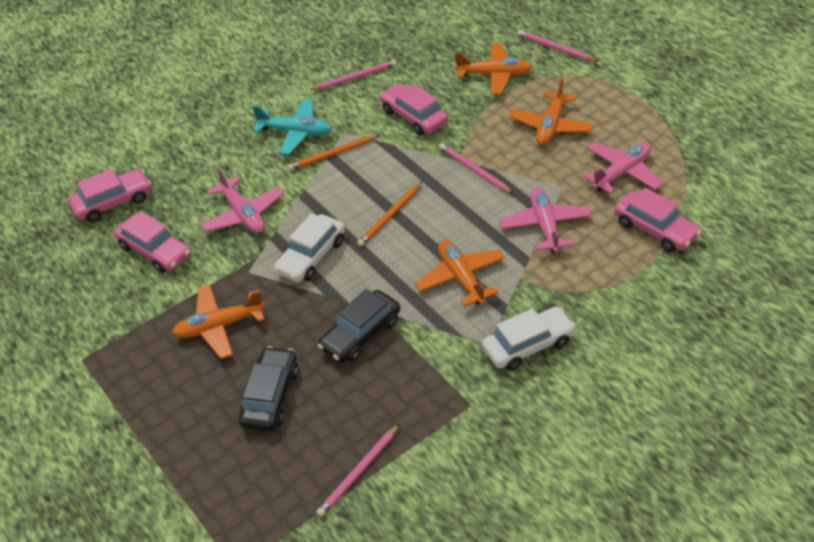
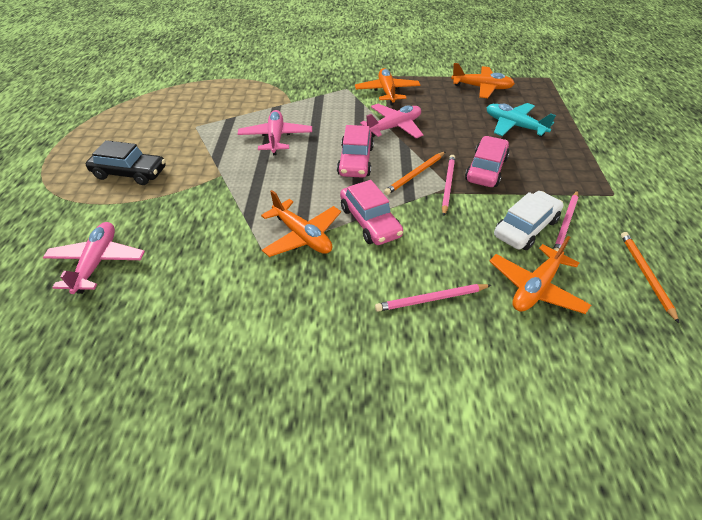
black car: [239,346,298,432] [318,289,400,363] = 2 -> [85,140,166,185] = 1
pink car: [68,169,152,222] [114,211,191,273] [380,83,448,135] [614,188,701,252] = 4 -> [337,125,374,178] [340,180,403,245] [465,136,510,187] = 3
pink pencil: [310,60,396,90] [316,424,400,517] [439,143,513,194] [517,30,598,62] = 4 -> [375,284,491,312] [442,155,455,216] [553,190,578,251] = 3
white car: [274,213,345,283] [482,306,576,371] = 2 -> [494,191,564,250] = 1

